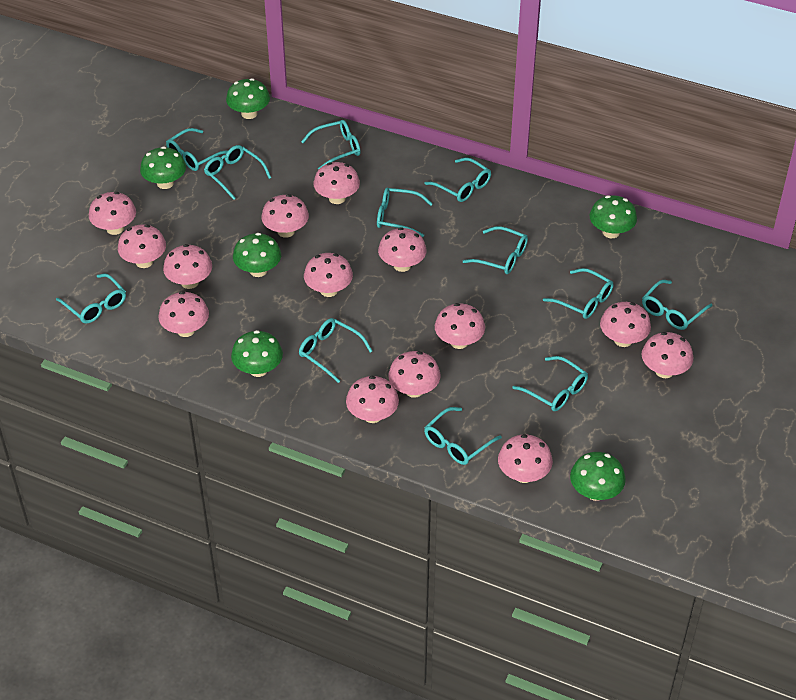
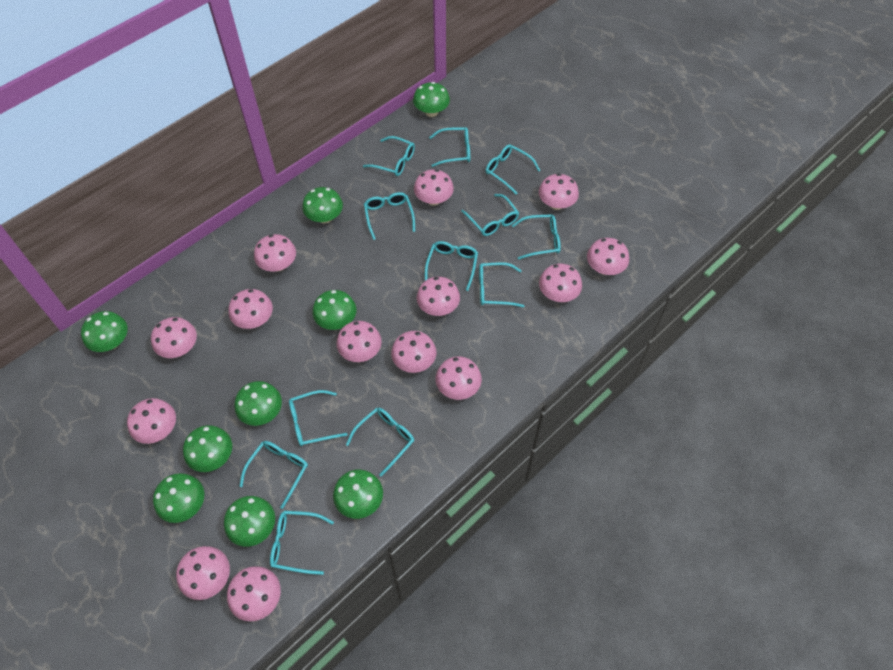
green mushroom: [140,146,186,189] [226,78,270,119] [231,330,283,377] [233,233,281,277] [570,452,626,501] [589,195,637,238] = 6 -> [81,311,128,352] [153,473,204,523] [183,425,232,472] [224,496,275,547] [235,381,282,426] [302,187,343,223] [312,290,356,330] [333,470,383,519] [413,82,450,117] = 9

